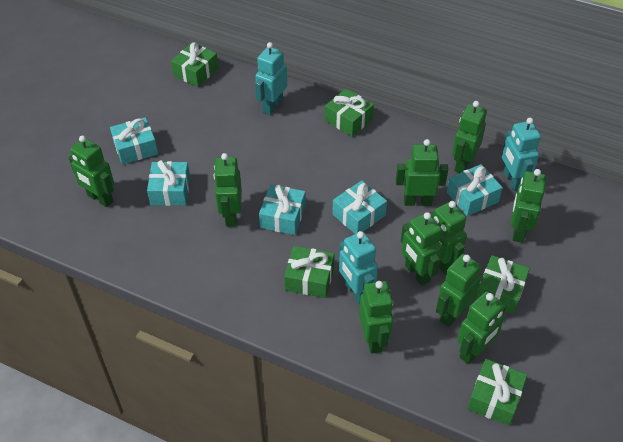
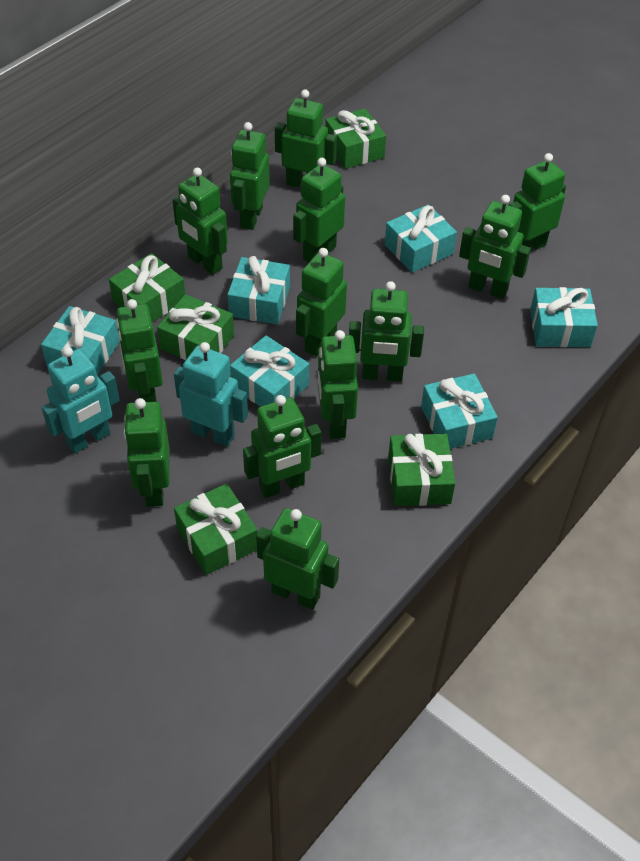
green robot: [69,136,114,207] [214,153,242,227] [359,281,393,354] [396,139,448,206] [401,212,443,286] [430,201,467,274] [436,254,481,327] [452,101,487,173] [457,291,506,364] [511,169,546,243] = 10 -> [116,299,163,402] [124,398,170,507] [173,168,228,275] [230,122,270,230] [243,395,322,498] [256,508,339,610] [275,89,337,187] [293,158,345,262] [296,248,347,357] [318,330,358,439] [349,281,424,382] [459,195,531,299] [509,153,566,250] = 13
turquoise gift: [110,117,158,165] [147,160,190,206] [259,184,306,235] [332,180,387,234] [447,164,503,216] = 5 -> [41,306,120,375] [227,256,290,324] [230,336,309,407] [385,205,457,273] [421,374,498,449] [530,287,598,347] = 6
turquoise robot: [255,42,287,115] [339,231,378,305] [502,118,541,191] = 3 -> [42,347,119,454] [174,342,248,447] = 2

